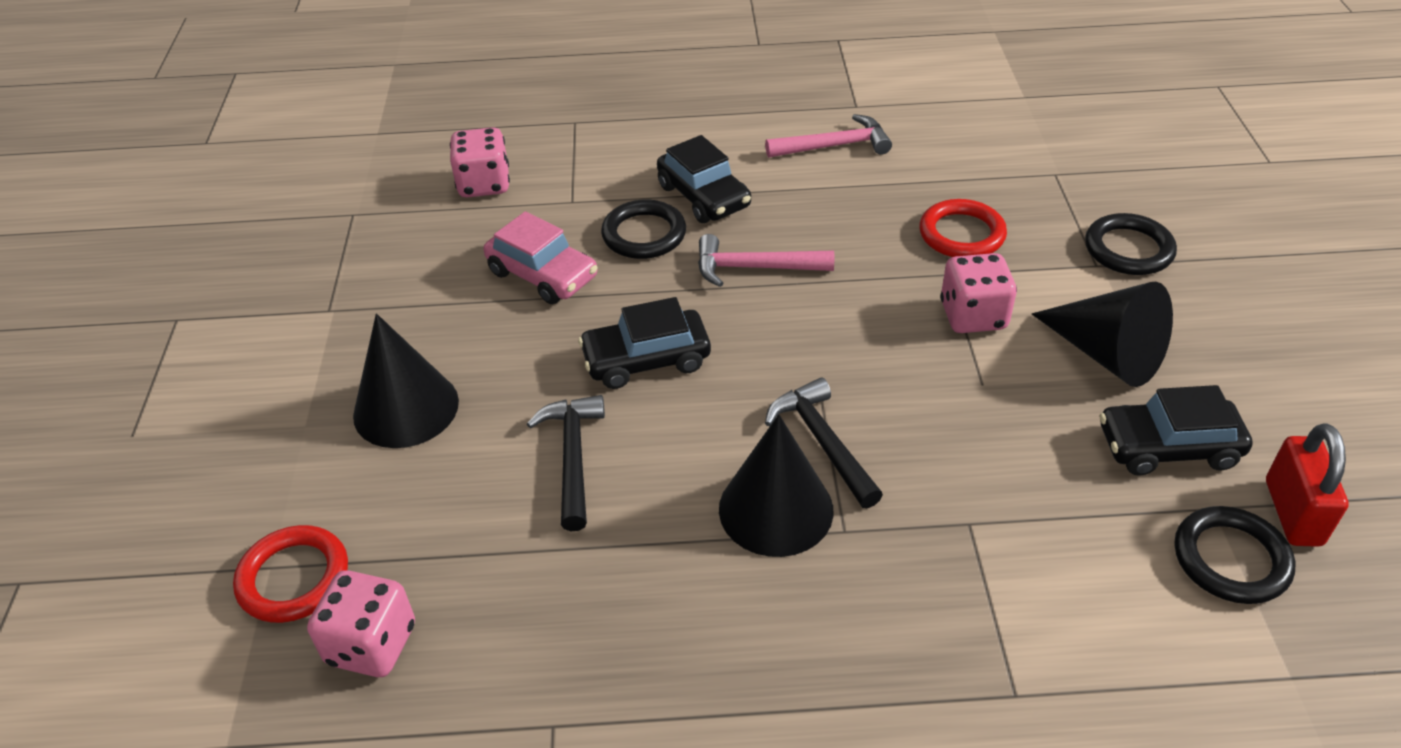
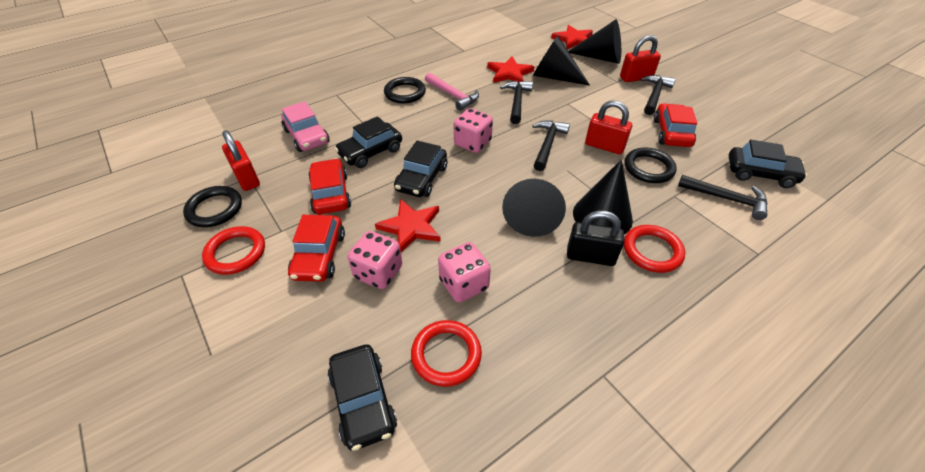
black car: [578,297,711,389] [657,135,751,223] [1099,385,1253,476] = 3 -> [328,344,397,451] [335,116,402,168] [394,141,447,197] [729,140,807,188] = 4
black cone: [353,314,459,448] [719,414,834,557] [1032,281,1173,387] = 3 -> [502,179,566,237] [533,36,590,86] [568,19,621,64] [573,159,633,235] = 4
black hammer: [527,395,605,531] [765,377,883,508] = 2 -> [500,80,533,124] [532,120,570,171] [641,75,676,115] [678,175,767,220] = 4
black padlock: none = 0 -> [567,210,624,266] = 1
pink hammer: [698,234,834,287] [765,114,892,158] = 2 -> [425,73,479,111] = 1
red car: none = 0 -> [288,215,345,282] [308,158,351,214] [654,103,697,147] = 3
red padlock: [1266,423,1349,547] = 1 -> [222,130,260,191] [585,100,632,154] [620,35,661,82] = 3
red ring: [233,525,348,623] [919,199,1007,257] = 2 -> [202,226,265,275] [411,320,482,387] [624,225,685,273] = 3
red star: none = 0 -> [375,199,441,252] [487,56,535,83] [551,25,593,49] = 3

